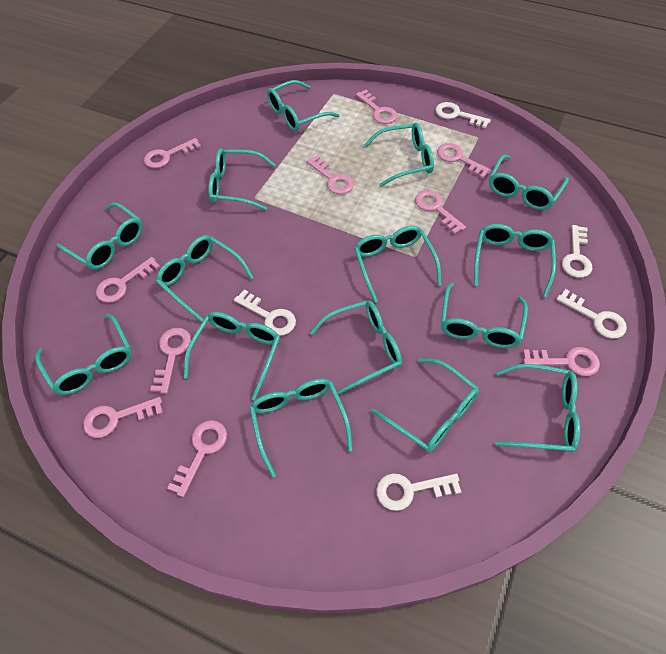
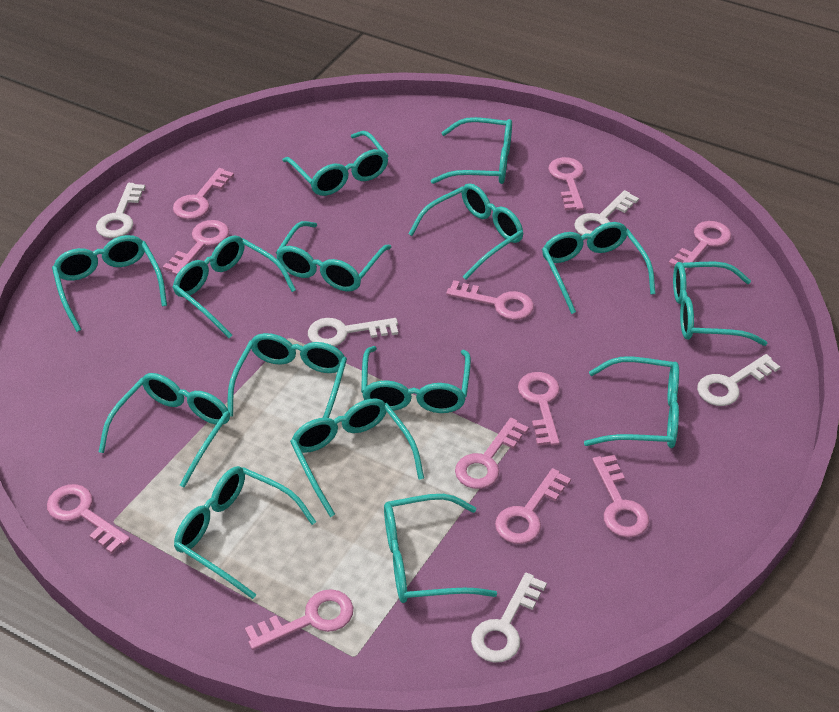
pink key: [83,397,163,438] [96,257,160,303] [144,138,201,168] [150,328,191,394] [167,420,227,497] [307,155,354,194] [356,90,397,124] [415,190,466,234] [437,143,492,178] [523,347,600,376] = 10 -> [47,484,130,554] [163,220,229,275] [173,168,234,220] [245,589,353,650] [446,280,534,320] [455,418,529,489] [495,468,571,544] [518,372,560,446] [548,157,584,210] [592,455,649,538] [669,221,731,272] = 11

